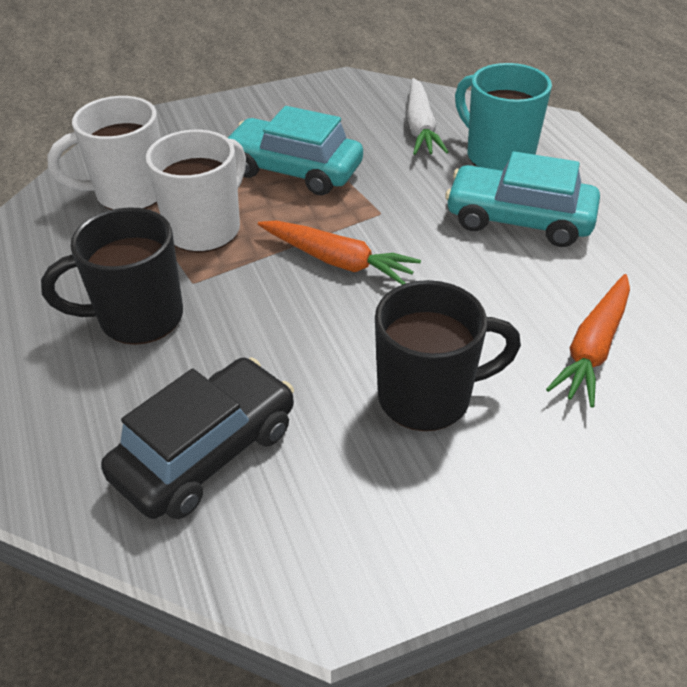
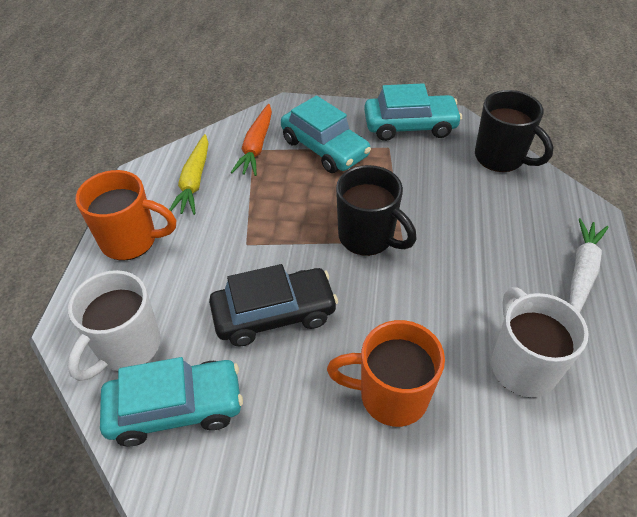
orange carrot: [258,221,421,285] [546,274,630,408] = 2 -> [231,104,272,176] = 1
orange mug: none = 0 -> [76,170,176,260] [327,320,445,427] = 2
turquoise car: [227,106,363,195] [445,151,600,247] = 2 -> [100,357,243,447] [281,96,371,173] [364,83,462,141] = 3
turquoise mug: [455,63,552,171] = 1 -> none = 0
yellow carrot: none = 0 -> [169,134,208,215] = 1

